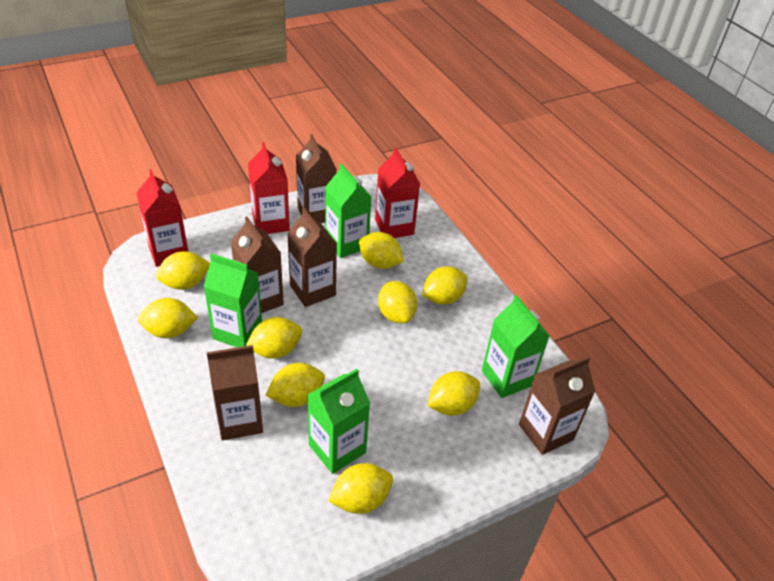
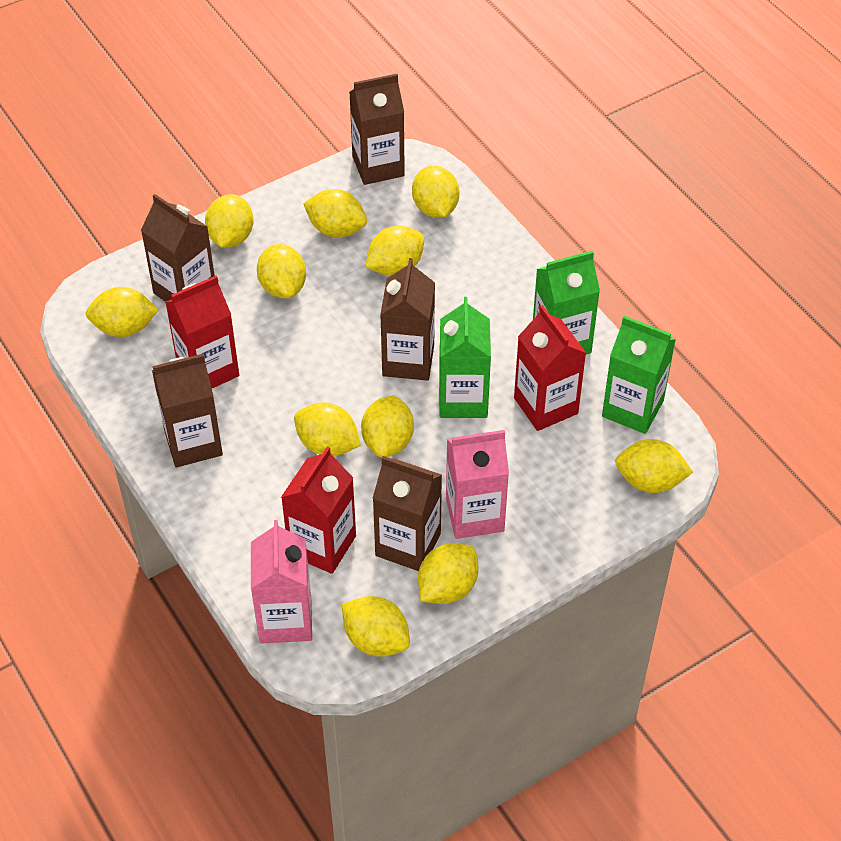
green carton: [204,253,262,347] [307,369,370,474] [325,163,371,258] [482,295,550,398] = 4 -> [439,297,491,418] [533,251,600,355] [602,316,676,434] = 3
pink carton: none = 0 -> [251,520,312,644] [446,430,509,539] = 2
yellow lemon: [138,298,198,338] [156,251,210,290] [246,317,302,359] [266,363,325,407] [328,463,393,514] [359,232,404,269] [378,281,417,323] [422,266,467,305] [427,371,480,416] = 9 -> [86,287,159,337] [205,194,253,248] [257,244,306,298] [294,402,361,457] [303,189,367,238] [342,596,410,657] [361,395,414,458] [366,226,424,276] [412,166,459,218] [418,543,478,604] [615,439,693,493] = 11

